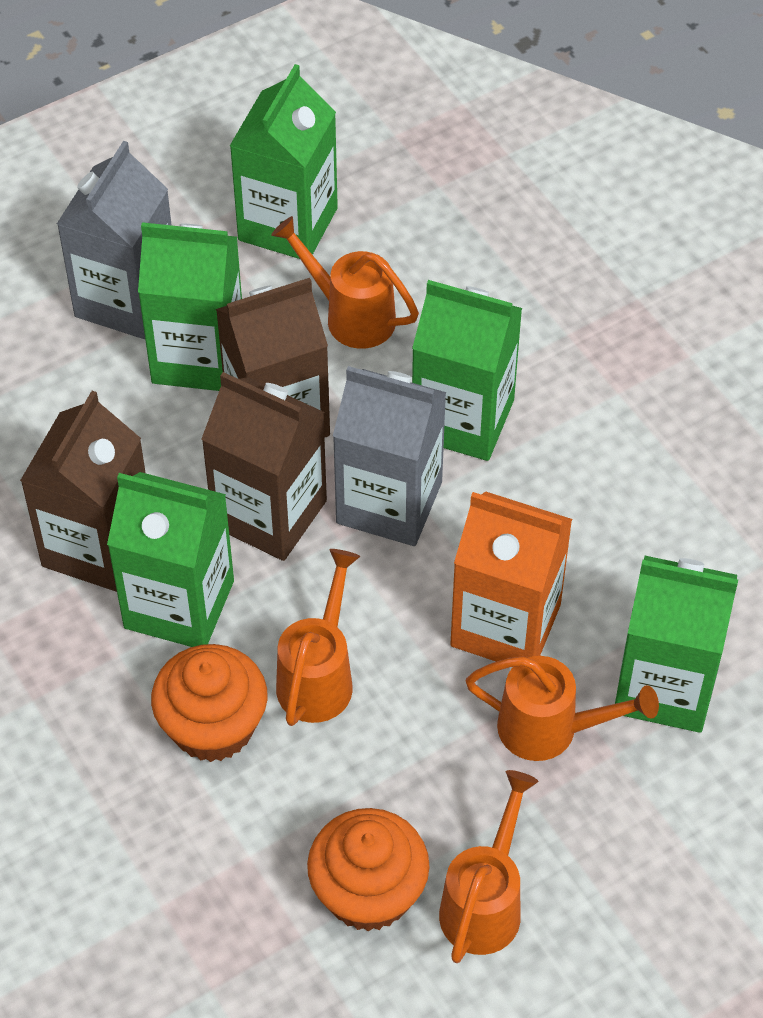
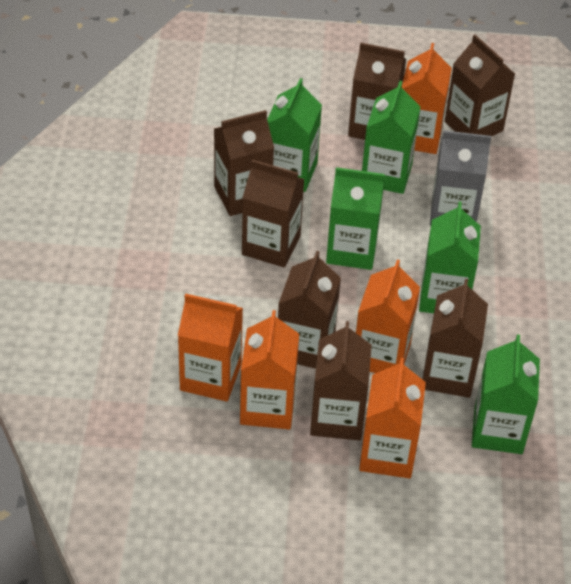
brown carton: [20,391,146,592] [201,372,327,561] [216,278,330,438] = 3 -> [214,110,274,216] [242,159,304,267] [278,251,341,369] [310,321,372,441] [348,43,406,140] [422,279,488,398] [445,35,515,137] = 7
grey carton: [57,141,172,339] [333,366,446,546] = 2 -> [430,130,491,226] = 1
orange carton: [450,491,572,662] = 1 -> [178,293,243,402] [240,310,299,429] [356,260,420,373] [359,358,426,478] [402,43,452,154] = 5
orange cupcake: [151,644,268,762] [307,808,430,932] = 2 -> none = 0
orange watering can: [271,216,419,349] [276,549,360,726] [439,770,538,963] [465,656,659,761] = 4 -> none = 0

